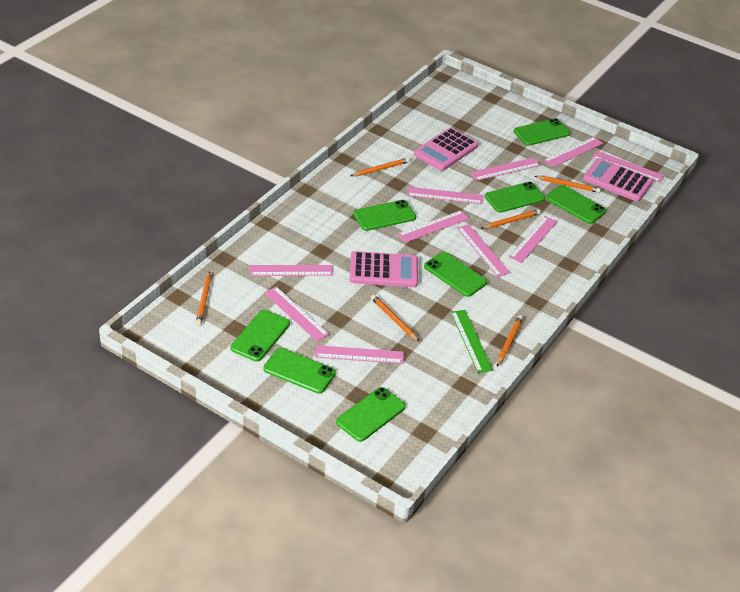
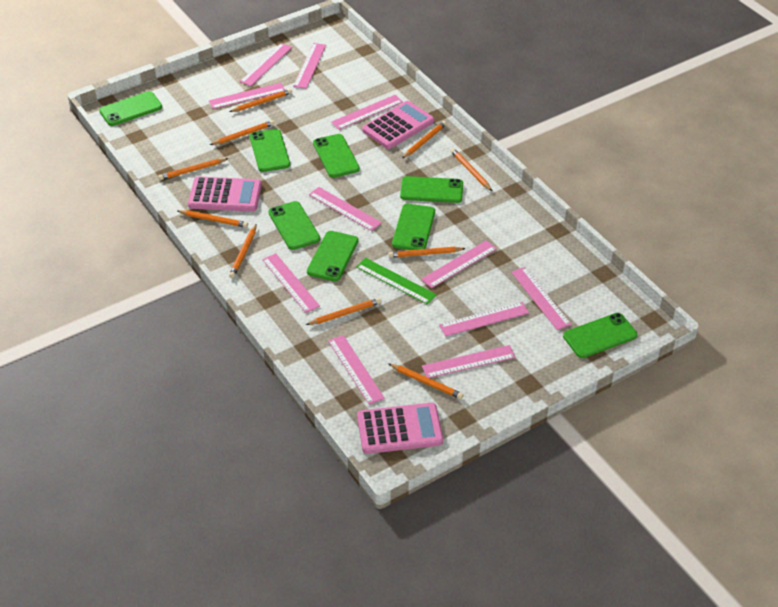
orange pencil: [196,272,211,326] [350,158,409,176] [371,295,420,342] [480,209,541,229] [497,315,523,367] [535,176,601,193] = 6 -> [158,158,229,180] [177,210,248,228] [210,120,274,145] [229,89,292,112] [229,224,257,278] [306,298,381,325] [388,247,466,258] [388,363,464,399] [402,121,447,158] [451,148,492,191] = 10
pink ruler: [250,265,333,276] [264,286,329,341] [315,345,404,364] [397,210,470,243] [407,187,483,204] [457,224,510,277] [470,158,541,181] [509,216,557,263] [543,137,603,167] [592,151,664,183] = 10 -> [209,83,285,109] [240,43,292,86] [262,253,320,313] [293,43,326,89] [309,187,382,231] [328,335,385,405] [331,95,403,130] [421,240,497,288] [422,345,516,378] [439,302,529,337] [511,267,571,330] = 11

